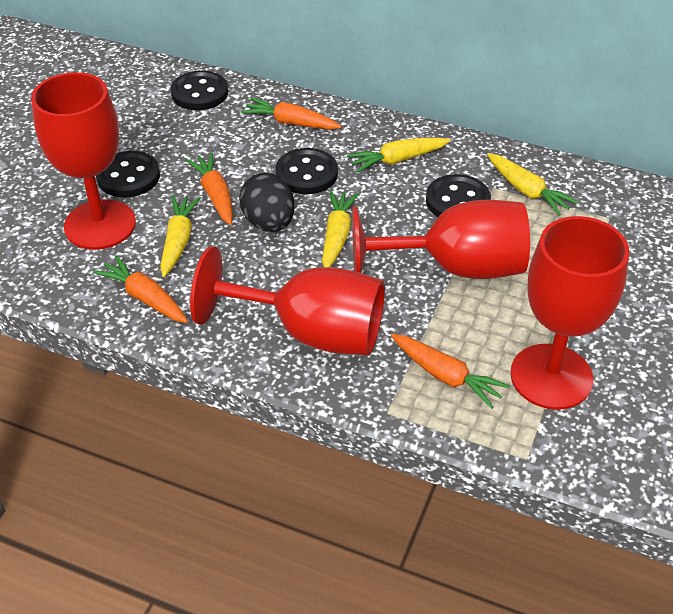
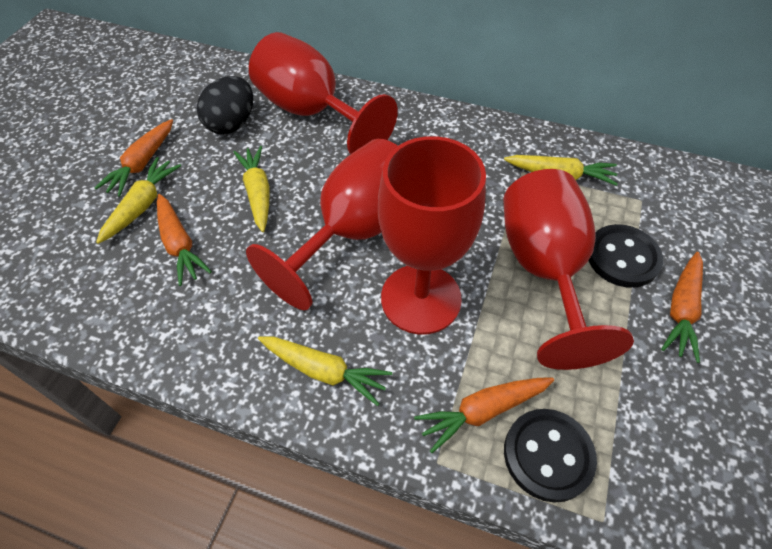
black button: [96,151,160,198] [170,71,228,110] [276,148,338,194] [426,174,491,217] = 4 -> [504,409,597,503] [588,224,663,288] = 2

